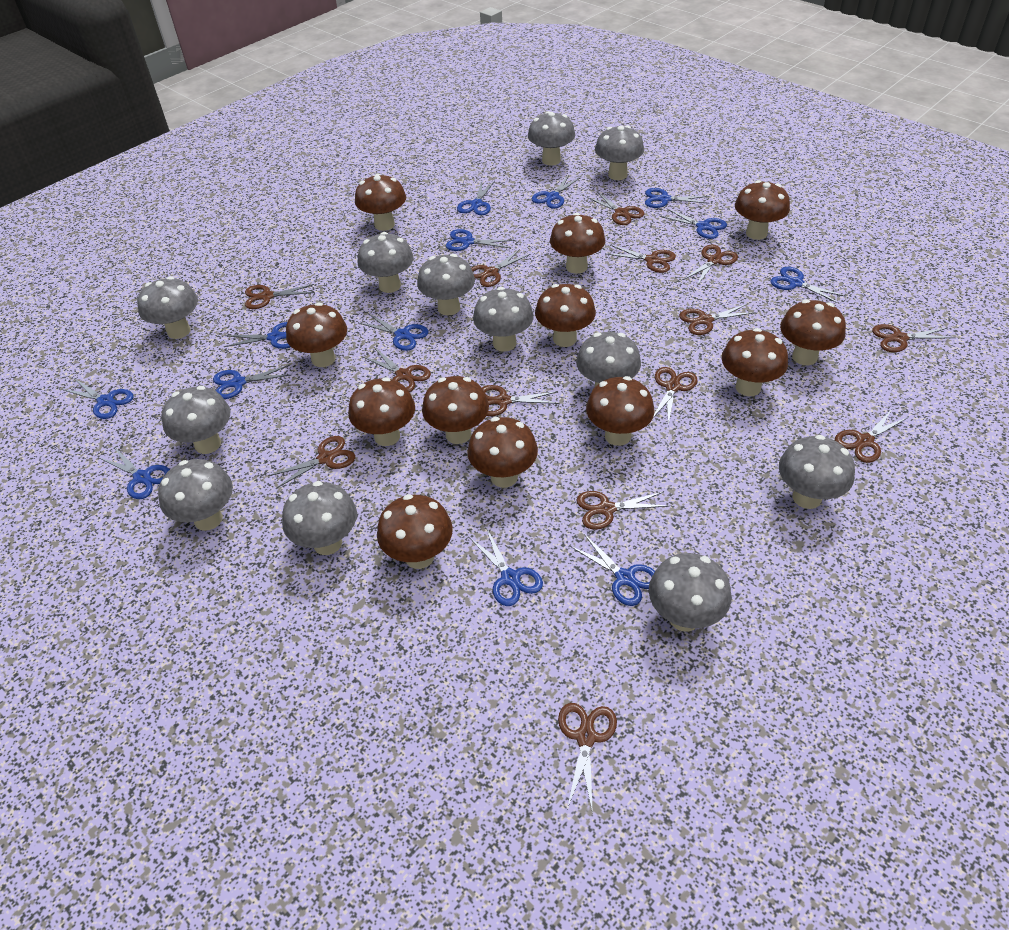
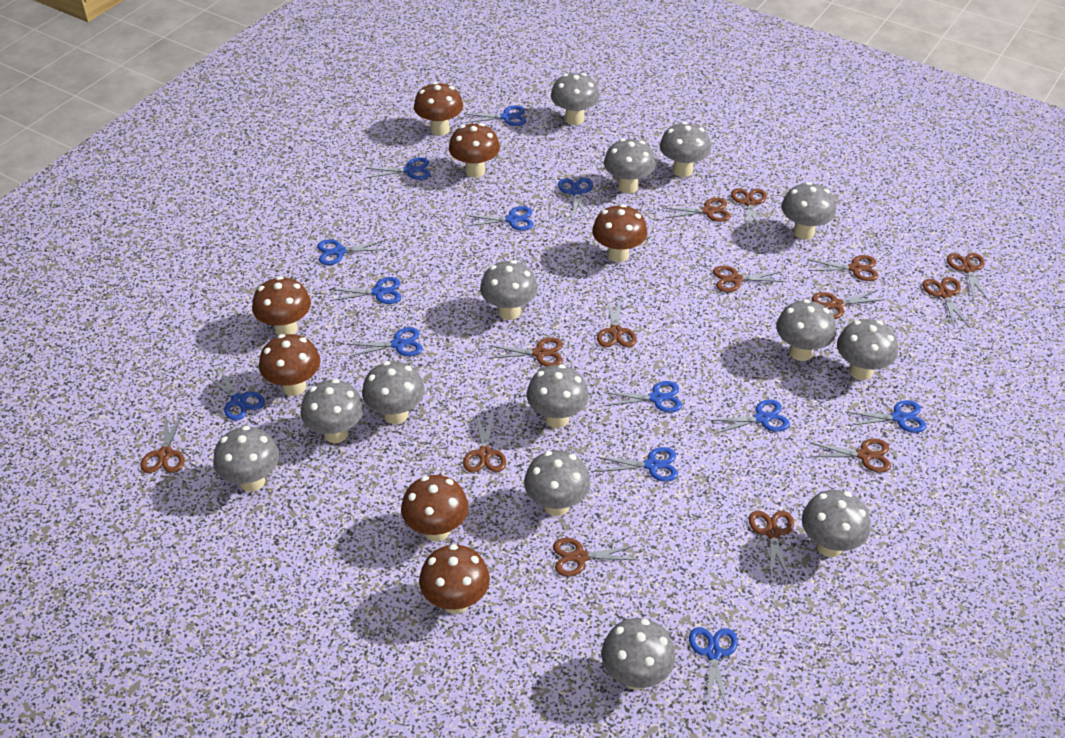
brown mushroom: [286,303,347,367] [348,377,415,446] [355,173,406,231] [377,494,453,569] [422,376,489,444] [467,417,538,488] [535,284,596,347] [550,213,605,274] [586,376,655,446] [722,328,788,396] [735,180,790,240] [780,299,846,365] = 12 -> [252,276,311,335] [259,334,320,396] [401,475,469,542] [414,82,463,136] [419,544,490,614] [449,123,500,178] [592,204,647,262] = 7
grey mushroom: [137,276,198,339] [158,459,233,531] [162,386,230,454] [282,481,357,555] [357,232,413,293] [417,254,475,316] [473,287,534,352] [528,111,575,166] [576,332,641,388] [595,126,644,180] [649,553,731,632] [779,435,855,509] = 12 -> [213,426,279,492] [300,379,364,443] [362,361,424,424] [480,260,538,320] [524,450,590,516] [527,364,589,428] [551,73,600,125] [601,618,675,690] [604,138,656,193] [660,122,711,177] [776,299,836,361] [781,182,836,240] [802,490,871,557] [837,319,898,380] = 14

